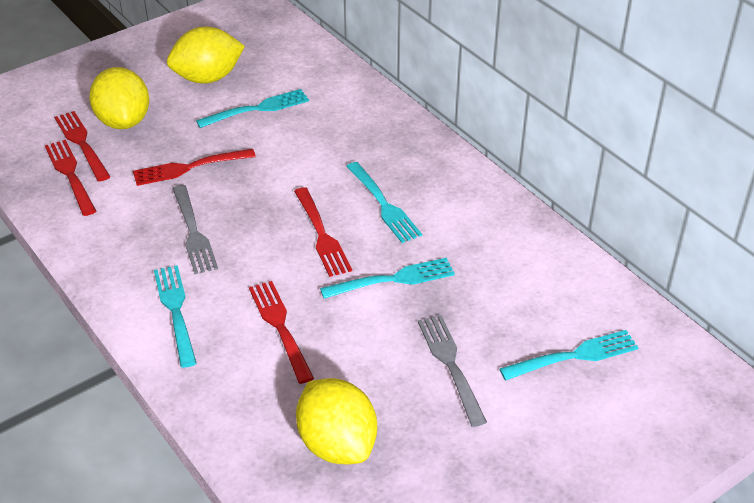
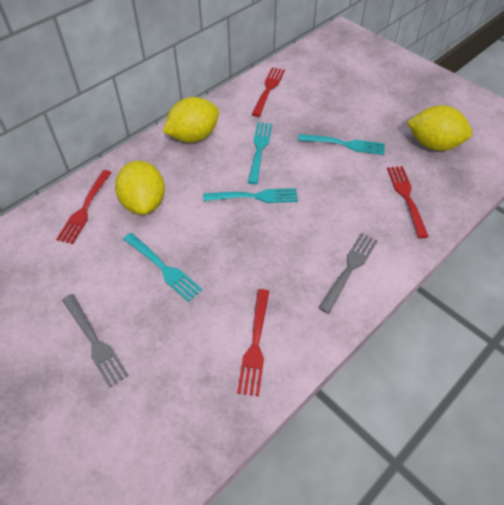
red fork: [45,140,96,216] [54,111,111,182] [133,149,256,186] [249,281,314,384] [294,187,352,277] = 5 -> [56,170,112,244] [237,289,269,396] [251,67,285,117] [387,166,429,238] = 4
turquoise fork: [154,265,197,368] [196,89,309,128] [320,258,455,299] [346,162,422,243] [499,330,639,380] = 5 -> [123,233,203,302] [203,188,298,203] [248,122,272,184] [298,134,385,155] = 4

